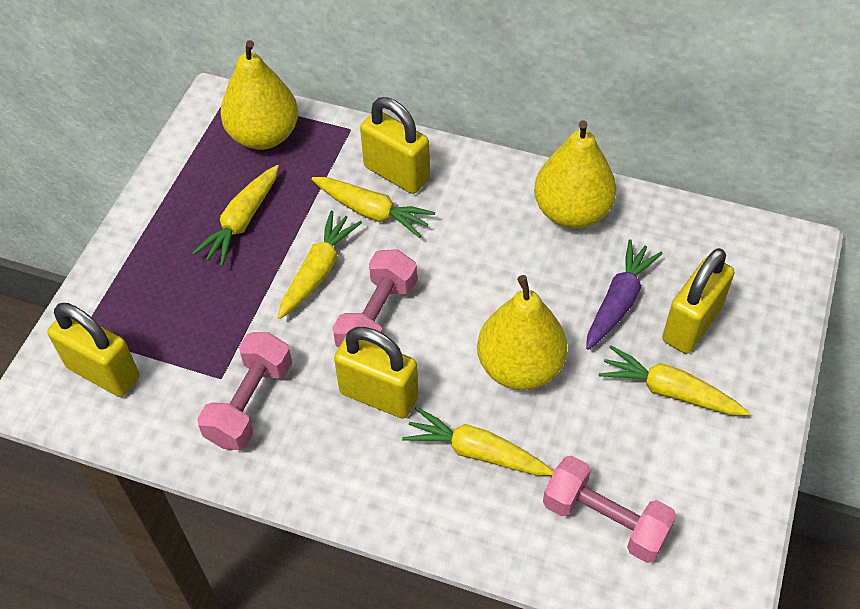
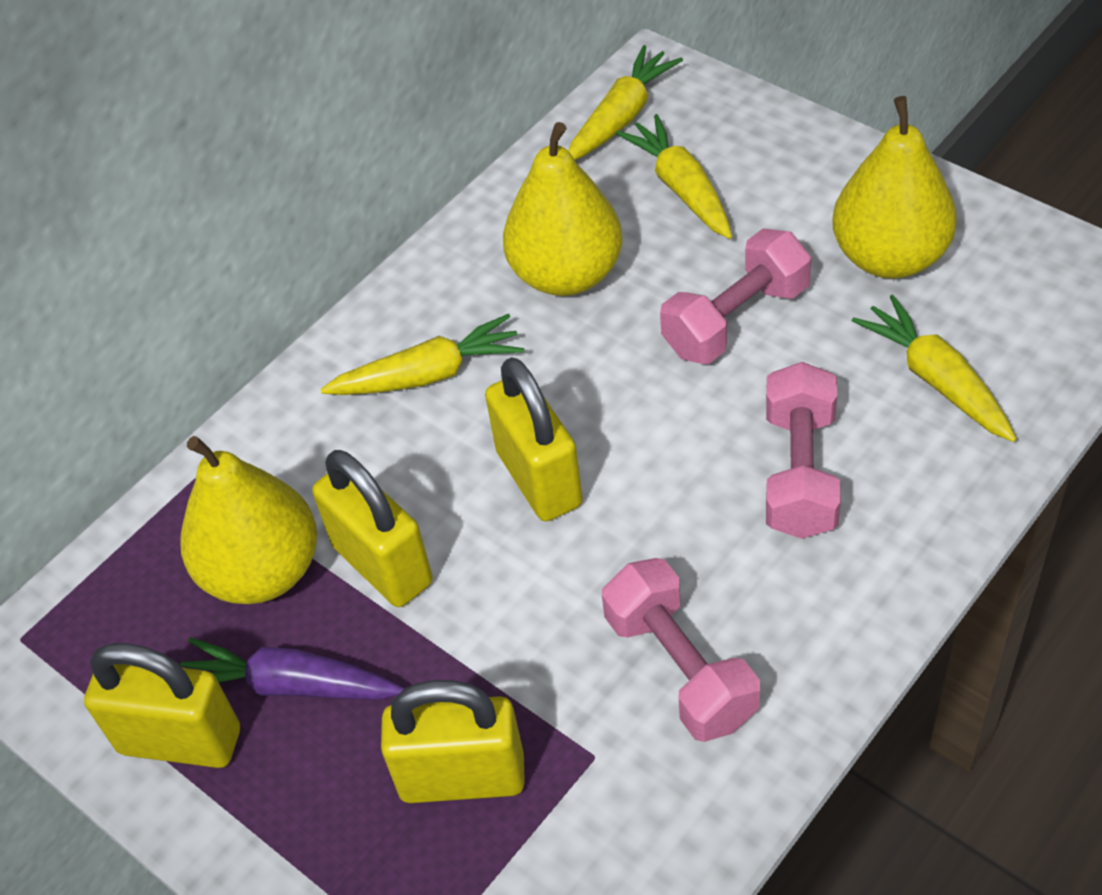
yellow carrot: [192,165,279,266] [277,211,362,319] [311,177,435,238] [402,407,554,475] [599,345,749,415] = 5 -> [320,314,524,395] [568,45,683,160] [616,114,732,239] [852,295,1017,442] = 4

